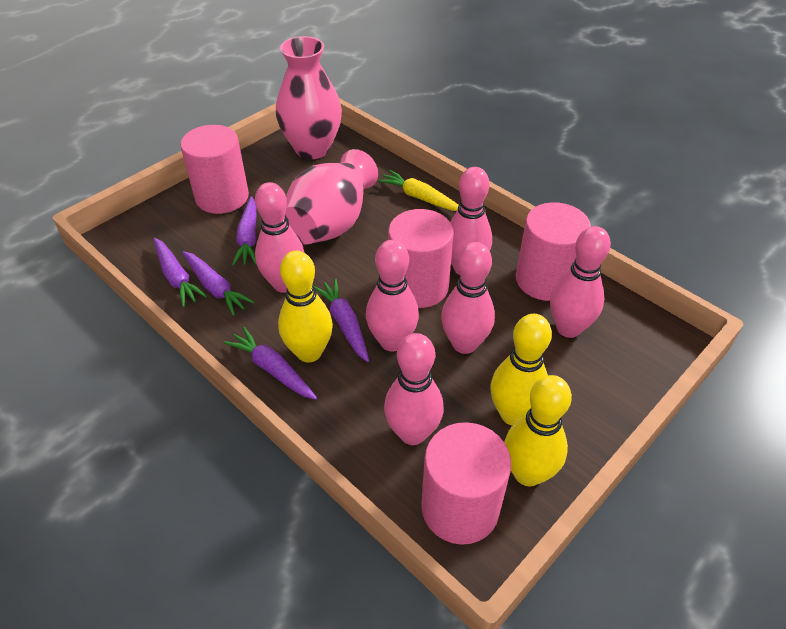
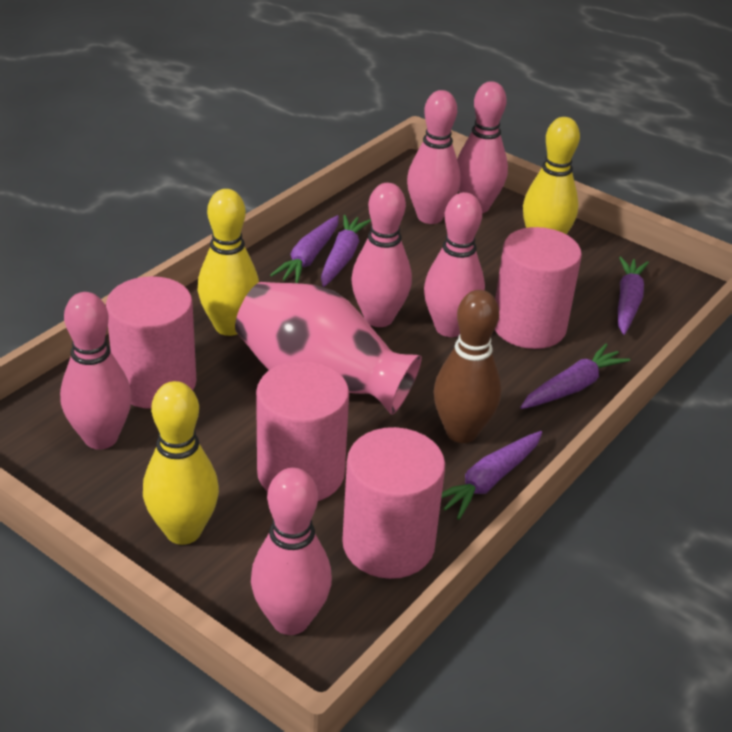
brown bowling pin: none = 0 -> [433,290,501,443] = 1
pink vase: [276,36,342,159] [285,149,378,245] = 2 -> [235,282,422,415] = 1
yellow carrot: [377,170,459,211] = 1 -> none = 0

